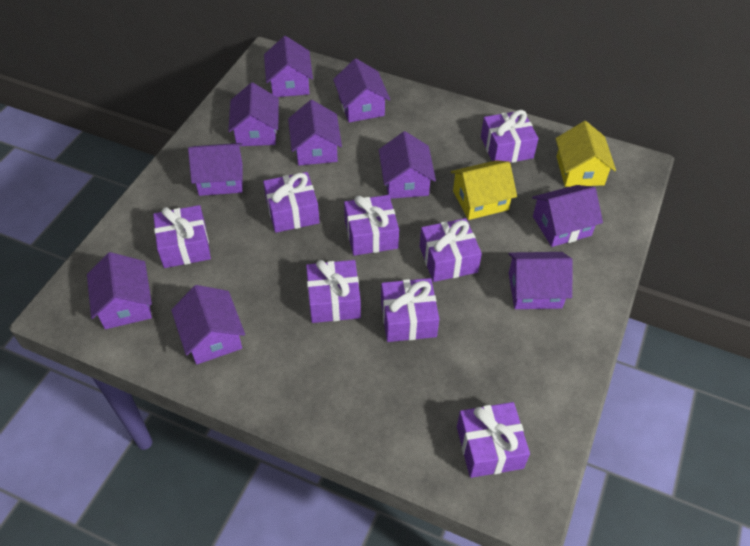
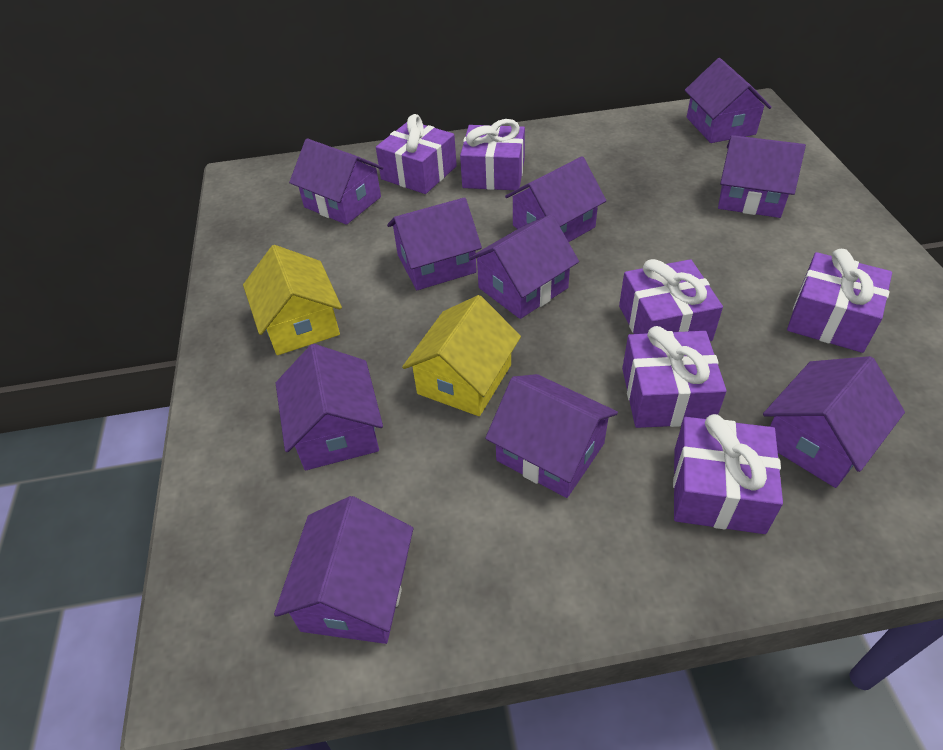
purple gift: [153,205,211,268] [263,172,320,233] [306,260,361,323] [344,195,399,256] [381,278,439,342] [420,218,482,282] [457,402,530,478] [481,110,538,163] = 8 -> [376,114,457,194] [460,119,525,190] [619,259,723,341] [622,326,727,428] [673,414,783,534] [787,249,892,353] = 6

